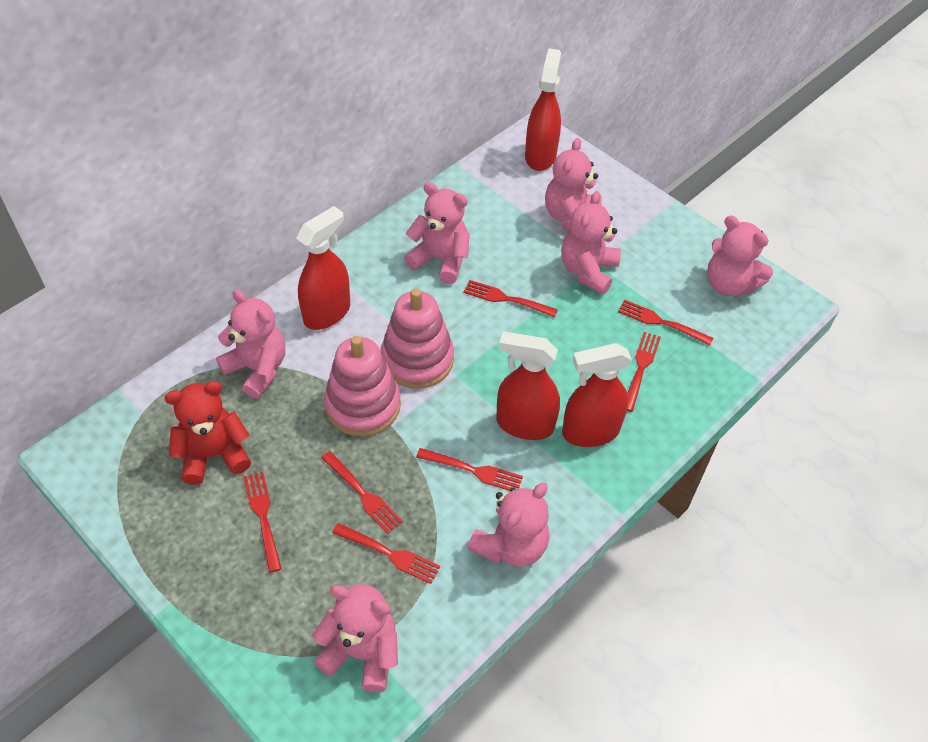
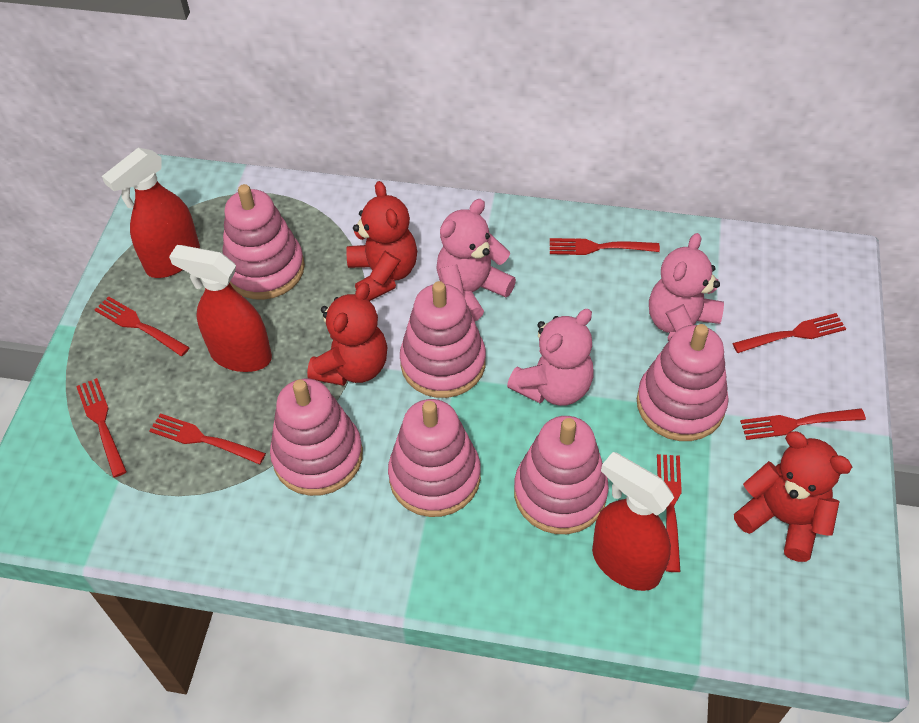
pink stacking toy: [324,336,401,437] [381,288,454,389] = 2 -> [222,184,305,300] [270,379,363,496] [388,399,481,517] [400,281,486,398] [514,416,609,534] [637,324,729,441] = 6
pink teddy bear: [216,289,285,399] [312,584,398,692] [404,182,469,284] [467,482,549,567] [545,138,602,231] [561,191,621,295] [707,216,773,296] = 7 -> [436,199,516,321] [507,309,594,406] [649,233,724,341] = 3
red spray bottle: [296,206,350,330] [496,332,560,440] [525,48,561,171] [562,343,632,447] = 4 -> [102,148,200,278] [169,245,272,372] [592,452,674,591] = 3
red teddy bear: [165,381,251,485] = 1 -> [307,282,387,386] [346,181,417,301] [734,431,852,562] = 3

